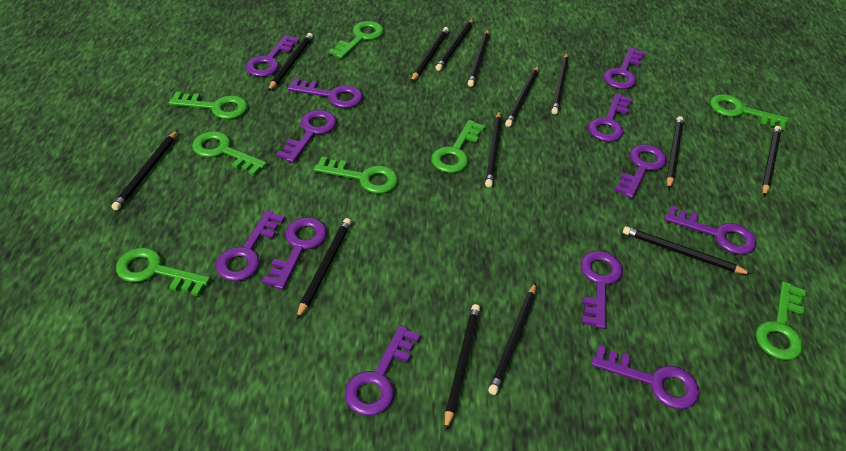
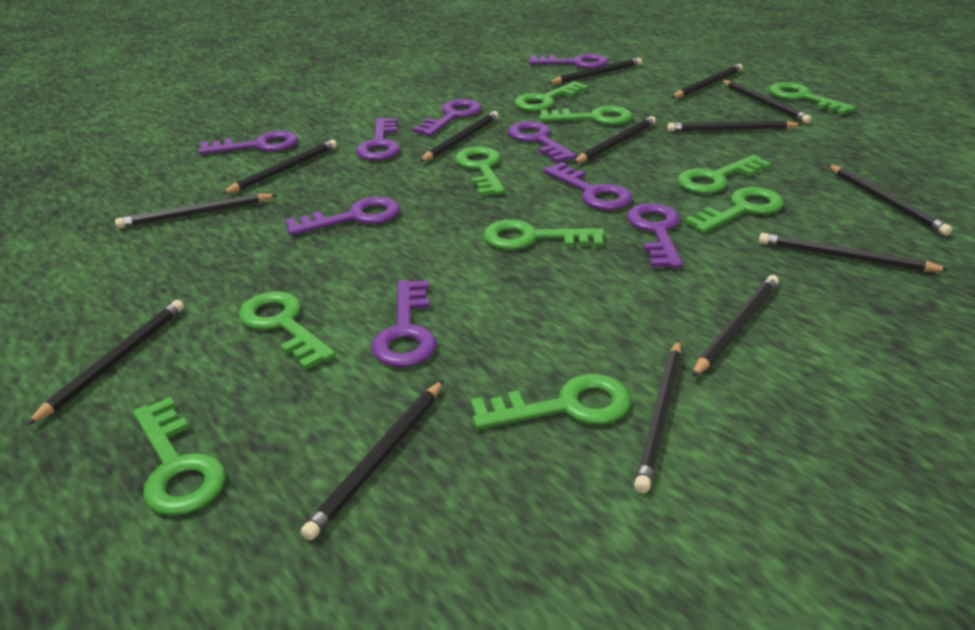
green key: [116,248,210,296] [169,92,248,119] [192,131,267,176] [314,157,398,194] [329,21,384,59] [431,120,485,173] [710,94,789,130] [756,281,806,360] = 8 -> [133,397,226,516] [238,291,336,370] [455,146,505,196] [471,374,631,429] [483,220,605,250] [514,81,589,111] [539,106,632,125] [677,155,772,194] [684,187,784,233] [769,82,856,115] = 10
purple key: [216,210,285,281] [246,35,300,77] [262,217,327,290] [277,110,337,163] [288,78,363,108] [345,325,420,416] [580,251,623,329] [588,93,632,142] [591,345,699,409] [604,48,645,89] [614,144,667,198] [665,205,756,255] = 12 -> [198,131,298,155] [285,196,400,235] [356,118,400,161] [371,280,436,367] [413,99,482,136] [508,121,577,163] [528,54,608,69] [543,162,632,210] [627,203,682,268] = 9

